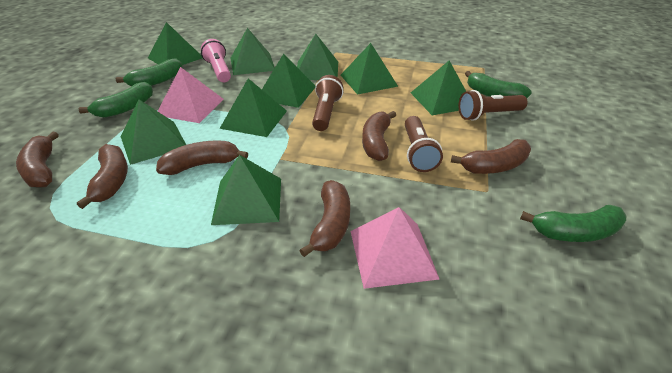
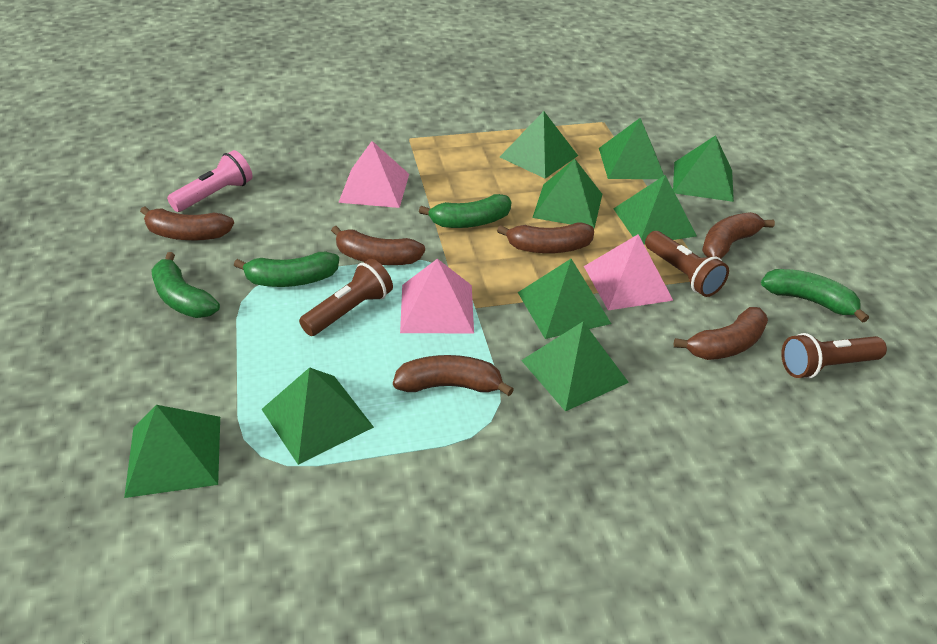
pink pyramid: [158,67,224,123] [350,207,439,289] = 2 -> [338,141,409,208] [400,259,474,333] [584,234,673,310] = 3

